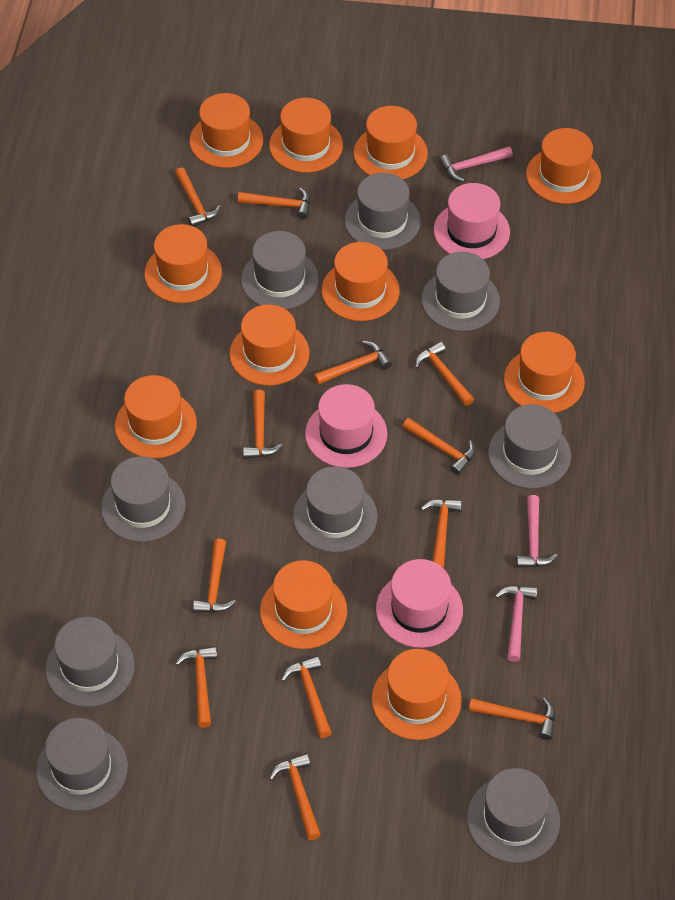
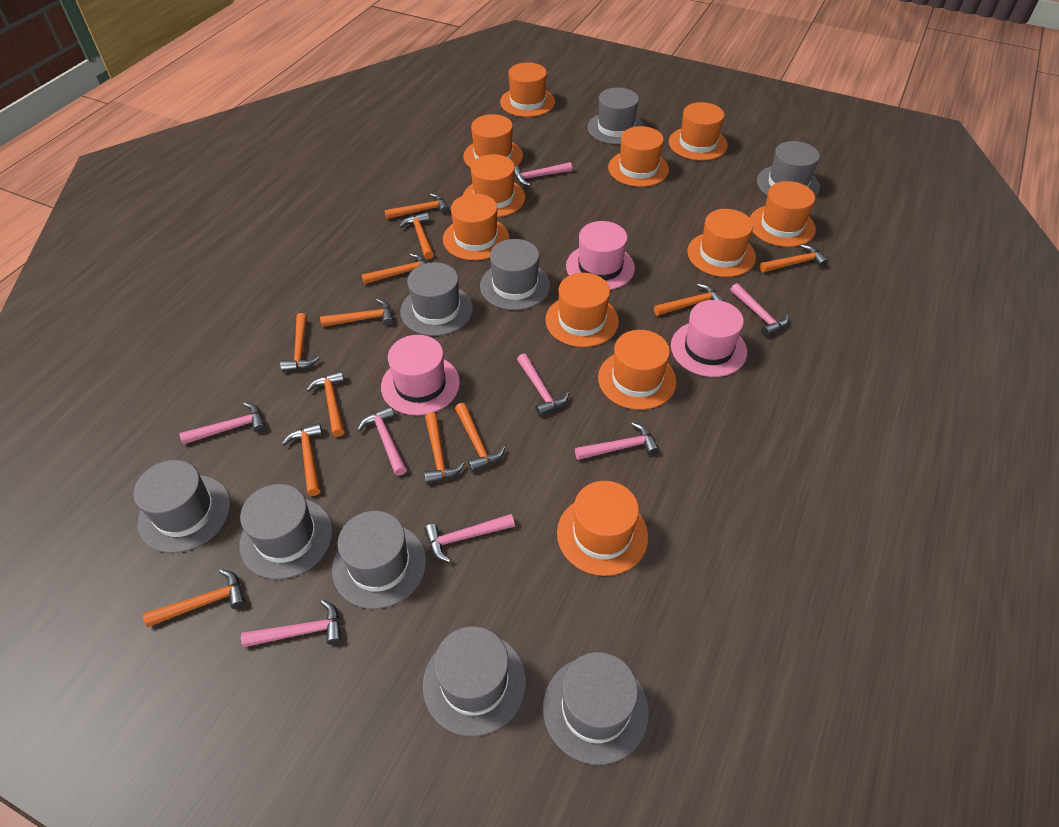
pink hammer: [439,147,513,182] [495,586,538,662] [517,495,558,568] = 3 -> [179,402,266,445] [241,600,341,647] [358,406,407,476] [424,514,515,562] [514,162,572,186] [517,354,569,416] [575,422,659,460] [730,283,789,337] = 8

